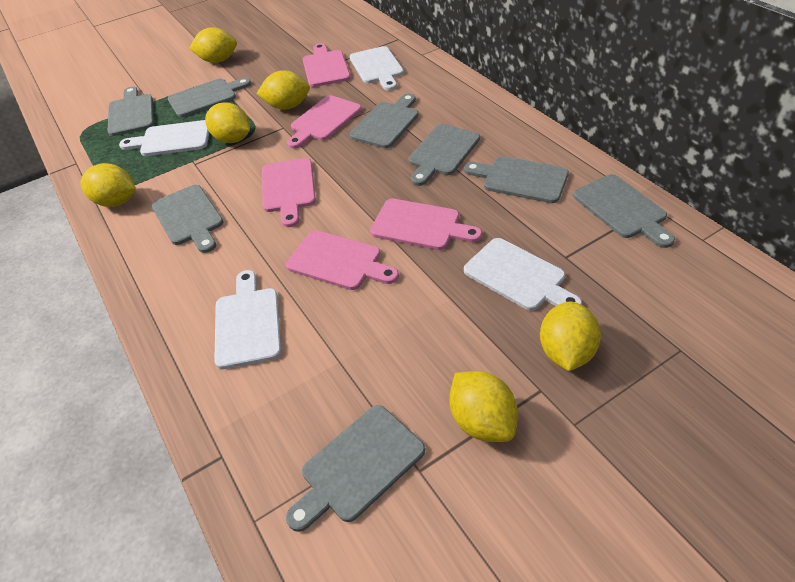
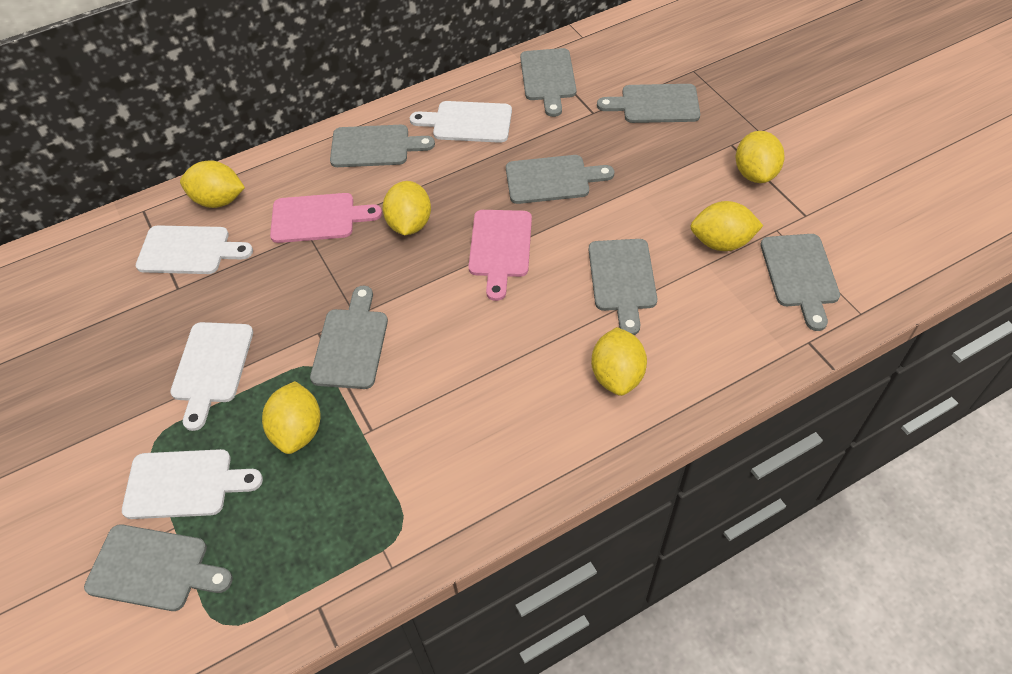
pink cutting board: [262,158,316,227] [286,230,399,290] [287,95,362,148] [303,43,350,87] [370,199,482,250] = 5 -> [270,193,382,243] [469,210,532,301] = 2

